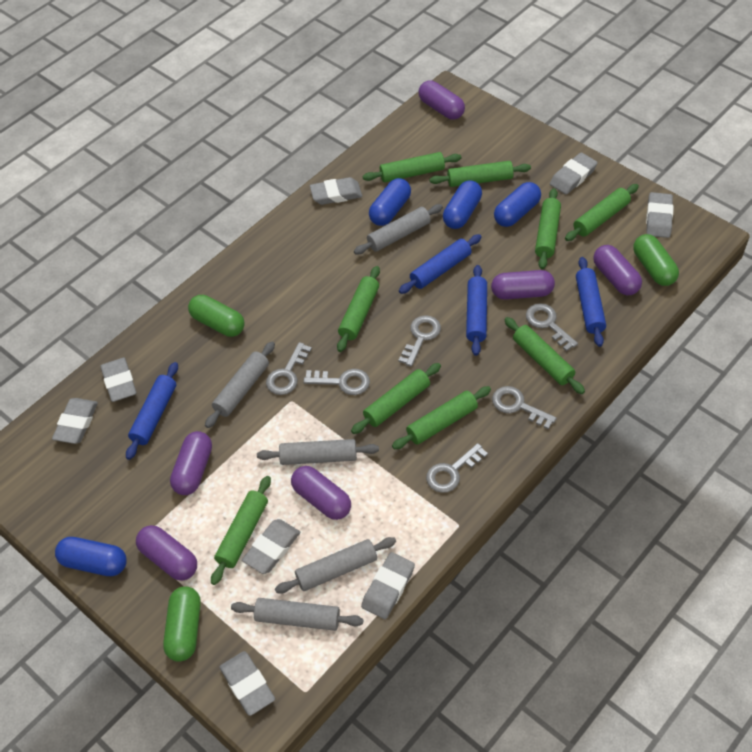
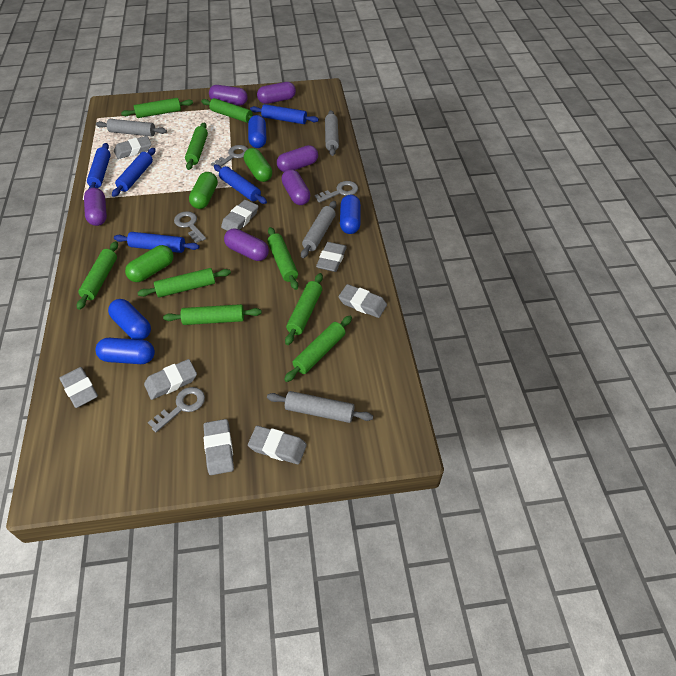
blue rolling pin: [126,362,178,460] [399,234,482,294] [466,265,487,356] [576,257,606,347] = 4 -> [87,143,111,189] [112,148,156,197] [114,232,199,253] [214,164,267,204] [250,104,319,124] = 5
grey key: [266,342,312,395] [303,369,370,395] [399,315,441,367] [426,443,488,493] [492,386,557,429] [526,303,578,351] = 6 -> [148,387,205,432] [174,211,206,243] [211,145,248,167] [315,181,358,203] = 4
grey rolling pin: [205,341,275,428] [231,598,363,631] [257,439,379,465] [275,537,396,594] [354,204,443,254] = 5 -> [96,119,167,136] [267,391,373,423] [301,201,336,258] [325,110,339,156] = 4

